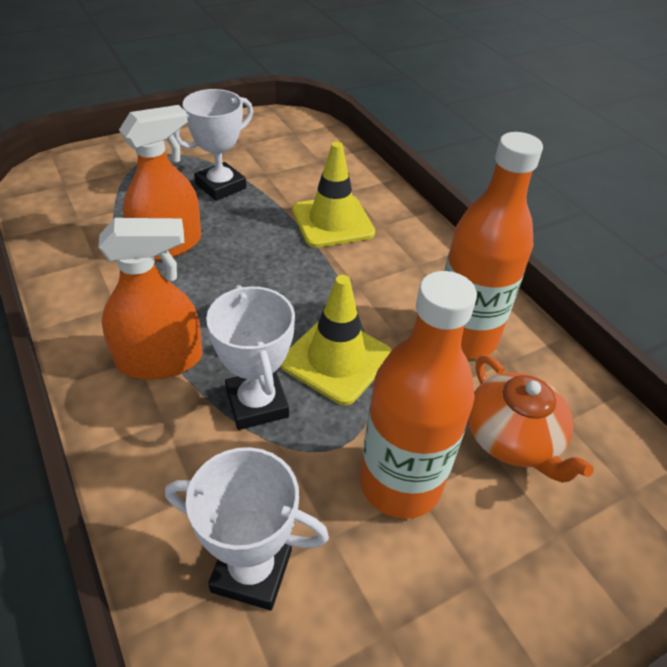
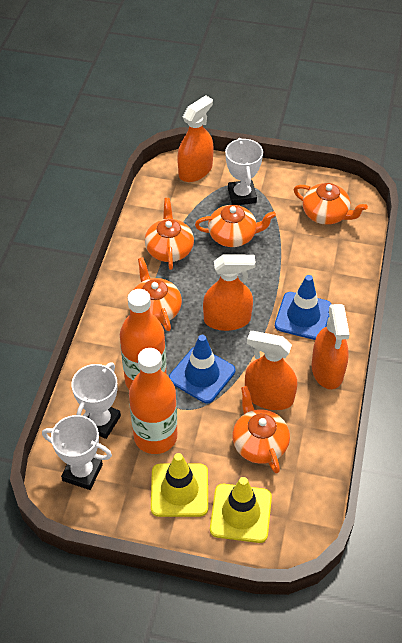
blue traffic cone: none = 0 -> [169,335,235,403] [275,275,332,340] = 2
orange spray bottle: [98,218,202,380] [119,105,201,261] = 2 -> [177,95,214,182] [203,254,256,331] [245,331,297,410] [312,304,350,389] = 4
orange teapot: [468,355,594,483] = 1 -> [134,257,182,331] [145,198,194,270] [195,205,276,247] [232,386,290,474] [294,183,368,225] = 5

